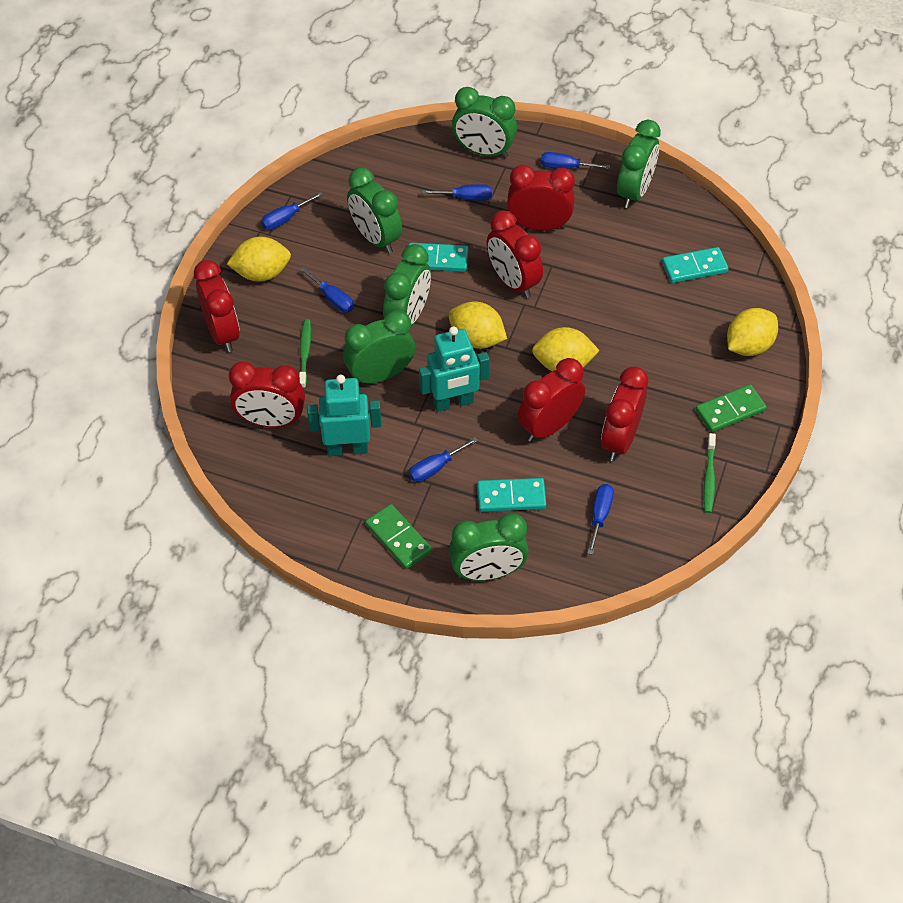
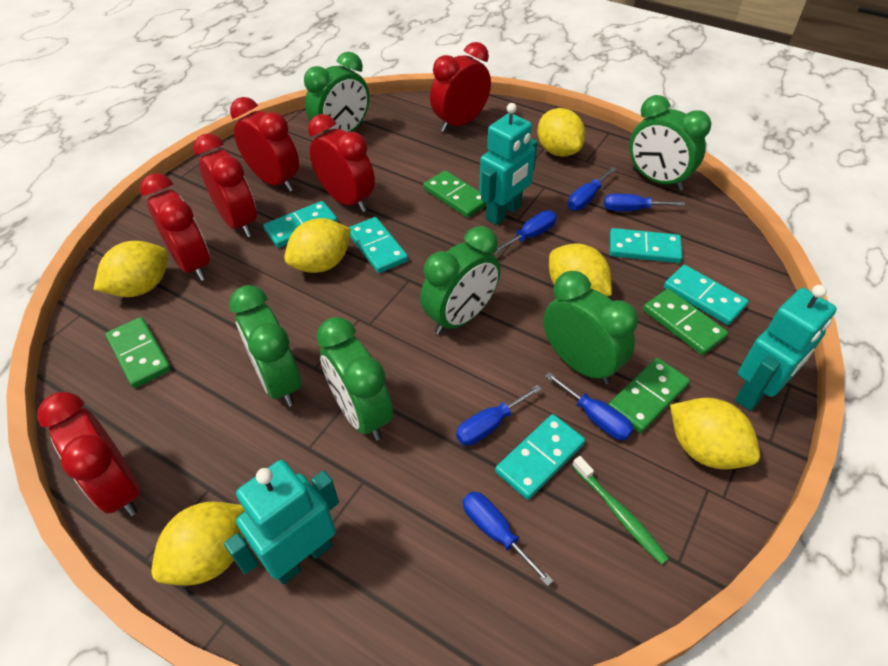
green domino: [365,504,432,569] [696,385,767,432] = 2 -> [106,317,171,388] [423,170,487,218] [608,358,690,433] [643,289,728,355] = 4
green toothbrush: [299,319,311,389] [704,433,716,513] = 2 -> [572,456,669,565] = 1
turquoise domino: [408,243,468,272] [477,478,546,512] [662,247,728,283] = 3 -> [263,201,338,248] [349,217,408,273] [495,414,585,500] [610,228,683,263] [664,265,749,325] = 5
turquoise robot: [307,375,381,456] [419,326,490,412] = 2 -> [224,460,339,584] [479,103,538,225] [735,285,837,411] = 3
yellow lemon: [227,237,291,282] [449,301,507,349] [532,327,599,371] [727,308,778,356] = 4 -> [93,241,168,297] [151,502,245,585] [284,218,351,273] [537,108,585,157] [549,243,612,297] [670,398,760,469] = 6

